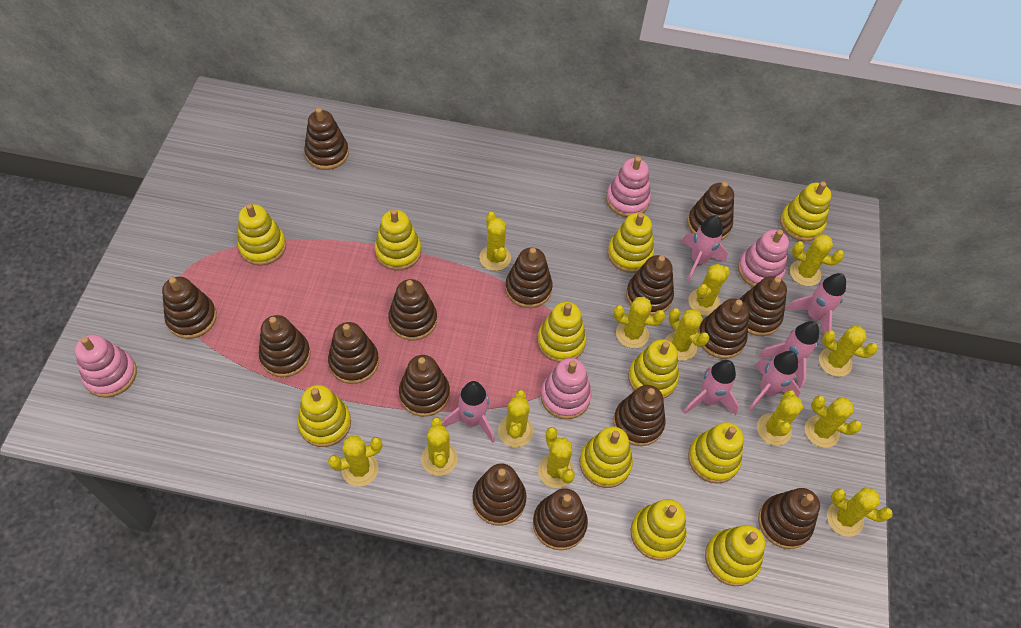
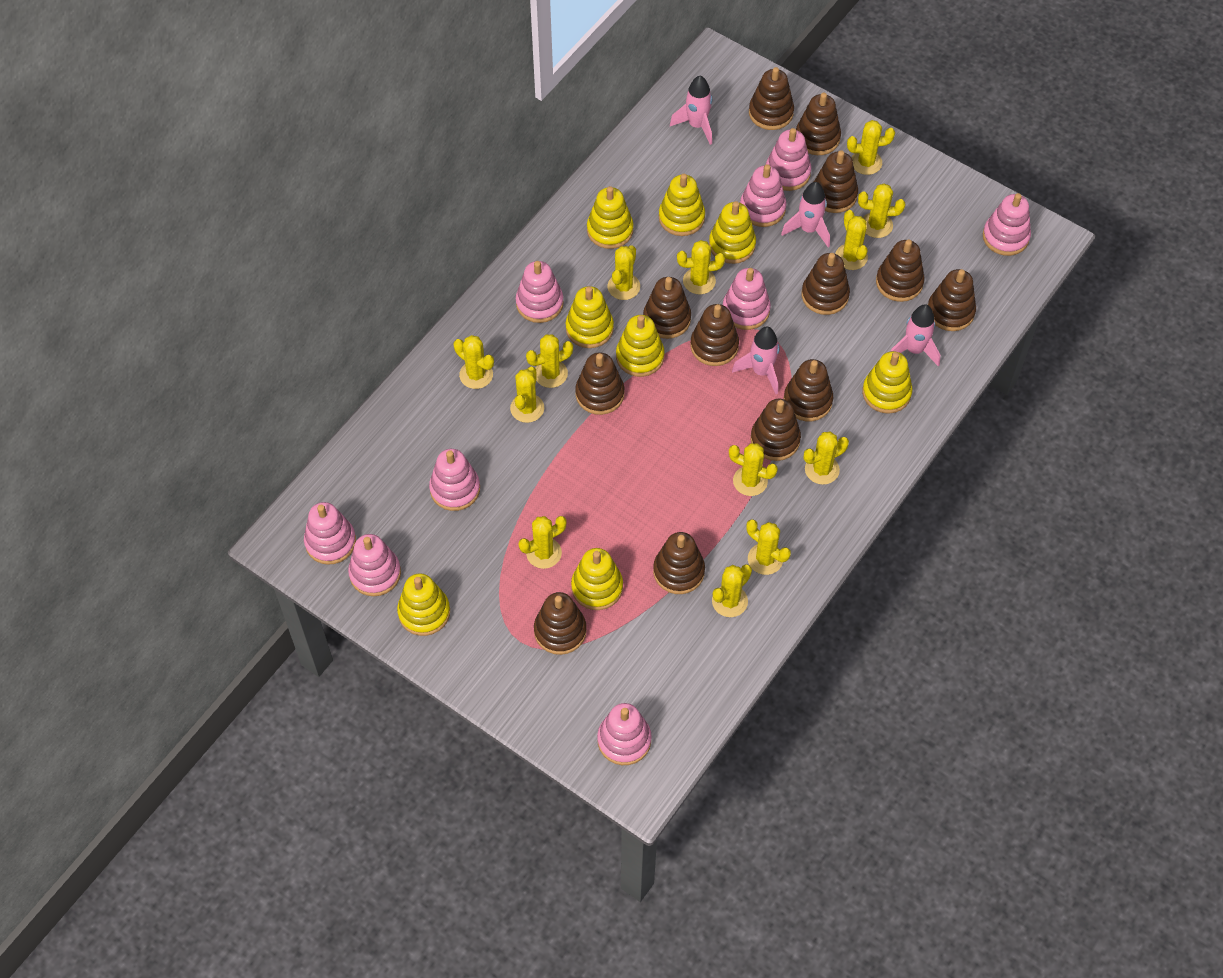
brown stacking toy: [162,277,217,339] [259,315,311,377] [304,108,349,170] [328,322,379,384] [388,279,437,341] [399,355,450,417] [472,463,526,525] [505,248,553,308] [533,488,588,550] [613,385,665,446] [626,255,674,315] [687,182,734,240] [698,298,749,359] [739,276,787,336] [758,488,820,549] = 15 -> [534,592,587,655] [575,353,624,415] [643,277,691,339] [653,532,705,594] [690,304,739,366] [749,67,794,130] [751,399,801,461] [784,359,833,421] [796,93,841,155] [802,253,850,315] [814,150,858,213] [876,240,925,302] [928,269,976,331] = 13
pink rocket: [442,381,495,443] [681,215,728,282] [684,360,739,415] [749,351,801,411] [759,321,819,388] [786,273,846,336] = 6 -> [670,76,712,145] [732,326,779,394] [781,182,830,247] [890,304,940,366] = 4
pink stacking toy: [75,335,137,398] [541,358,592,419] [606,156,651,217] [738,229,789,287] = 4 -> [304,502,356,565] [348,534,401,596] [429,449,480,511] [516,261,564,323] [597,703,652,765] [723,268,771,330] [740,164,787,227] [766,128,811,191] [983,193,1031,256] = 9
yellow stacking toy: [237,203,286,266] [297,385,351,447] [375,209,421,271] [537,302,586,362] [579,426,633,488] [608,212,654,273] [628,339,679,399] [631,499,687,560] [688,422,744,484] [705,525,765,586] [780,181,831,241] = 11 -> [397,573,450,636] [566,286,614,348] [571,548,623,610] [587,186,634,249] [616,315,664,377] [659,174,705,236] [709,201,756,264] [862,351,912,414] = 8

